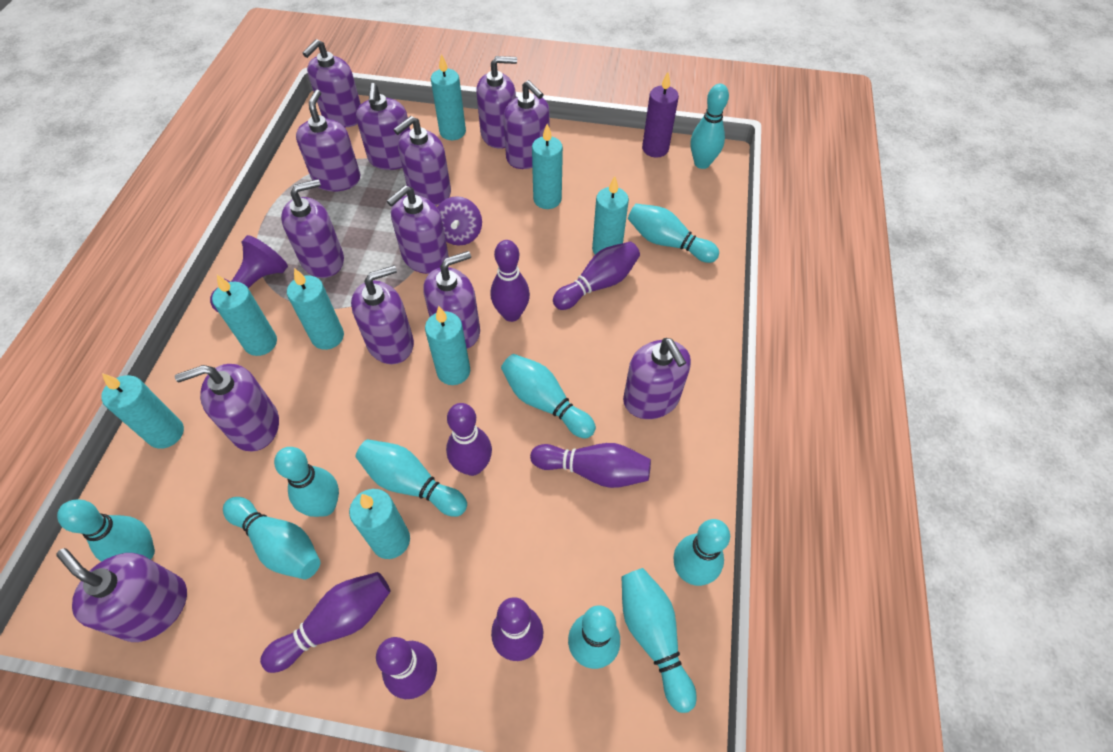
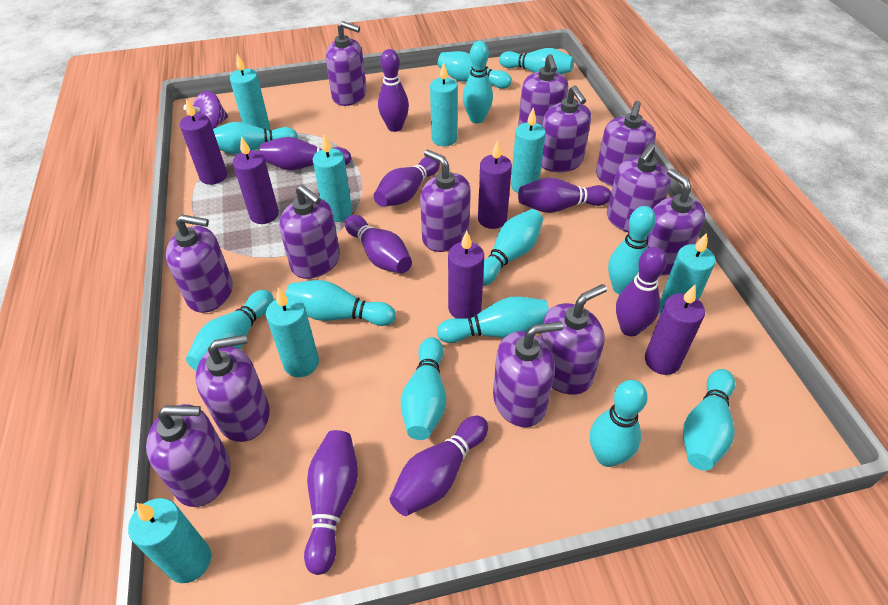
purple bowling pin: [260,572,391,673] [376,637,437,699] [446,403,492,476] [491,240,530,322] [491,597,543,661] [530,443,651,488] [553,242,640,310] = 7 -> [260,137,351,170] [304,430,358,575] [345,215,412,273] [374,157,440,207] [378,49,409,132] [390,416,488,516] [518,178,611,213] [616,247,667,336] = 8
purple candle: [642,72,679,158] = 1 -> [180,99,227,185] [233,136,279,224] [448,231,484,319] [478,140,512,229] [645,285,705,375] = 5
purple pawn: [210,235,288,313] = 1 -> none = 0
turquoise bowling pin: [57,499,155,562] [223,497,320,579] [274,447,339,517] [356,439,467,517] [501,354,596,439] [568,605,620,669] [621,568,697,713] [628,204,719,263] [674,519,730,586] [691,84,729,169] = 10 -> [186,290,274,371] [213,122,298,154] [285,280,396,326] [401,337,446,440] [437,51,512,89] [437,296,549,343] [463,41,493,123] [483,209,543,286] [499,48,574,75] [590,380,648,467] [608,206,656,295] [683,369,735,470] = 12
turquoise candle: [101,373,184,449] [212,275,277,356] [287,268,344,350] [349,489,410,559] [425,306,470,385] [431,54,466,140] [532,124,563,209] [592,176,629,254] = 8 -> [128,498,211,583] [230,53,270,130] [266,288,319,377] [313,135,352,222] [430,62,458,146] [511,108,546,193] [659,233,715,314] = 7

